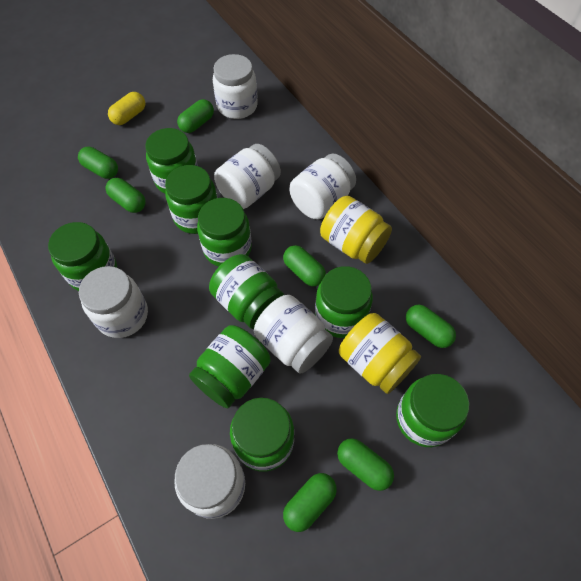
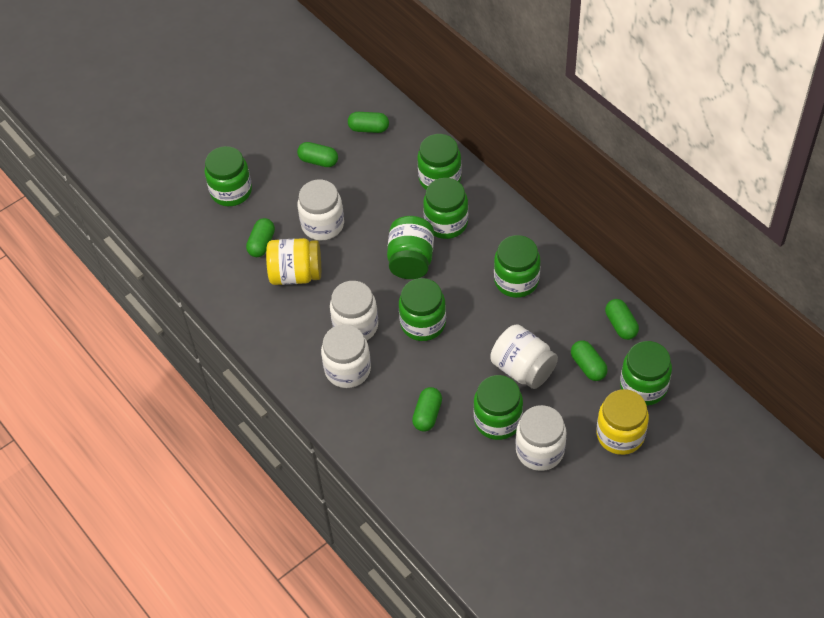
green capsule: [78,147,118,179] [105,178,146,213] [177,99,214,133] [283,245,326,287] [283,473,337,532] [337,438,394,491] [406,305,456,348] = 7 -> [246,218,275,257] [297,142,338,167] [348,112,389,133] [412,387,442,432] [571,340,608,381] [605,299,639,340] = 6
green jar: [48,222,117,291] [145,128,198,194] [165,165,218,234] [189,325,271,408] [197,198,252,267] [209,254,284,329] [230,398,294,472] [315,266,373,338] [396,374,469,447] = 9 -> [204,146,252,206] [387,216,434,279] [399,278,446,341] [417,134,462,190] [423,178,468,239] [474,375,523,440] [494,235,540,298] [620,341,672,406] = 8
white jar: [79,266,148,338] [174,444,245,519] [213,54,258,119] [214,144,281,209] [254,295,333,374] [290,153,356,220] = 6 -> [298,180,344,240] [321,324,371,388] [330,281,378,341] [490,324,558,389] [515,405,567,471] = 5
yellow capsule: [108,92,145,125] = 1 -> none = 0

